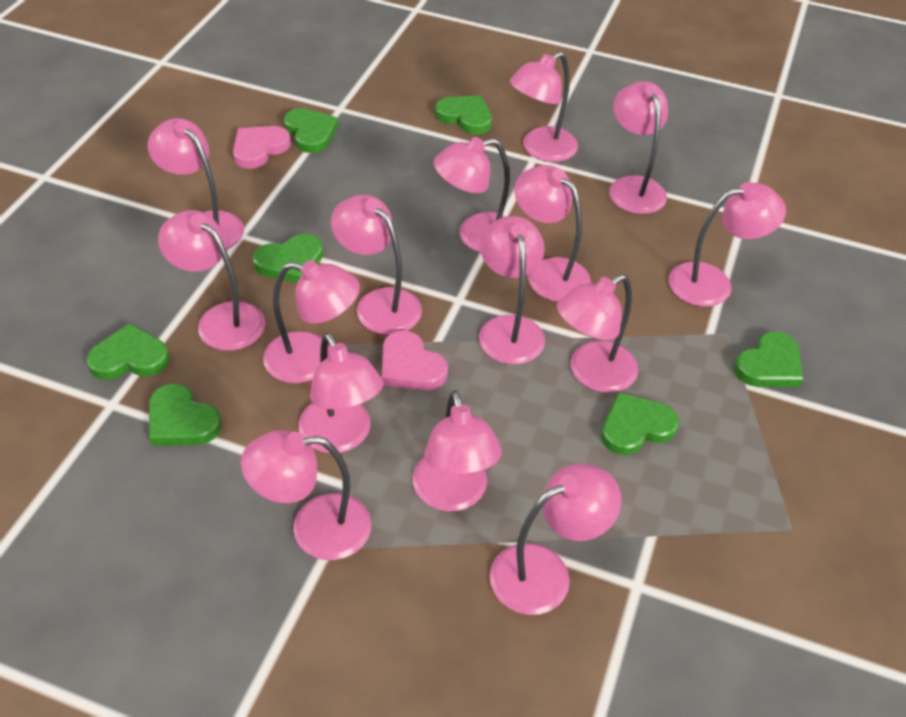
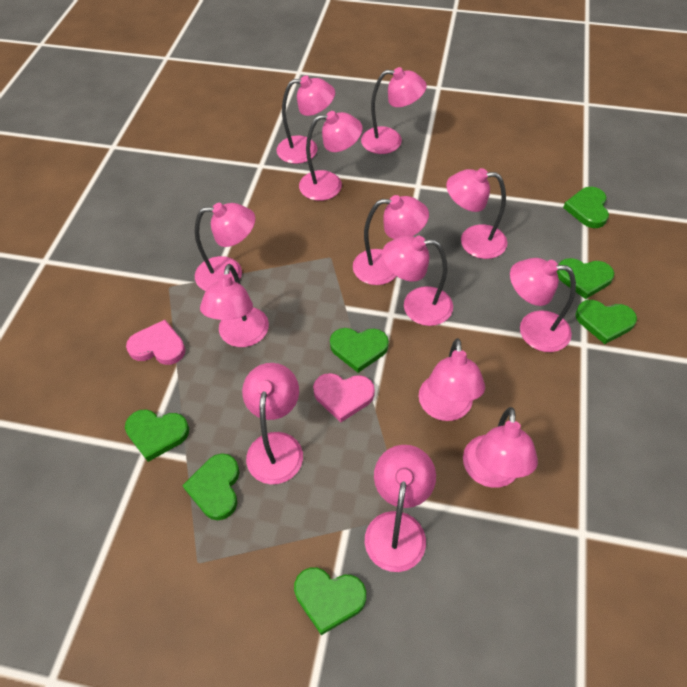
pink lamp: [147,118,244,249] [158,210,265,351] [241,430,371,560] [263,260,360,383] [299,333,383,453] [331,195,422,335] [413,390,502,512] [434,137,510,253] [479,216,545,364] [490,464,621,615] [510,52,578,162] [514,165,591,302] [557,274,638,393] [609,81,668,214] [669,182,786,307] = 15 -> [195,203,255,291] [200,264,269,347] [242,363,303,484] [276,76,335,164] [299,111,363,201] [353,195,429,285] [361,67,427,154] [365,445,436,572] [382,235,453,326] [419,338,485,421] [446,168,507,259] [463,407,538,488] [510,258,576,352] = 13

